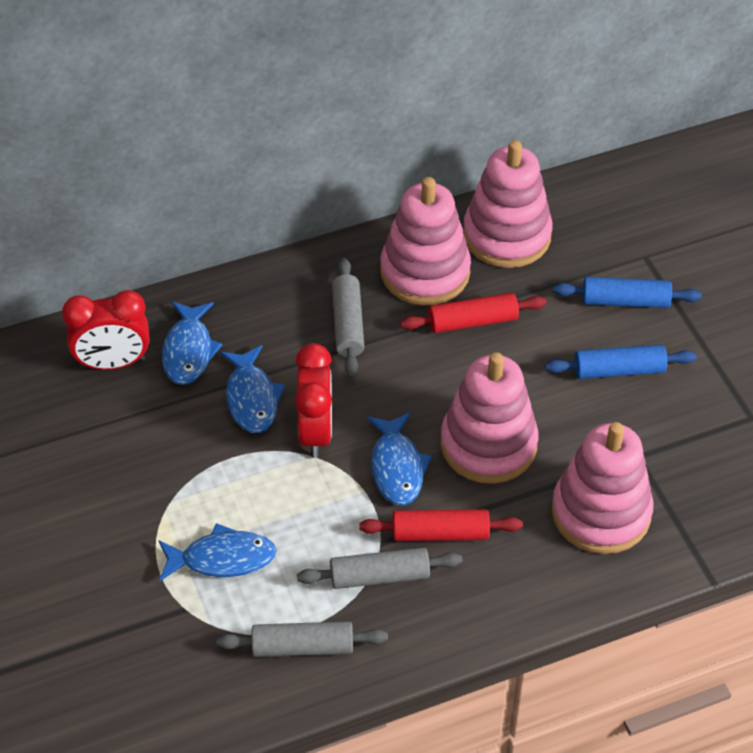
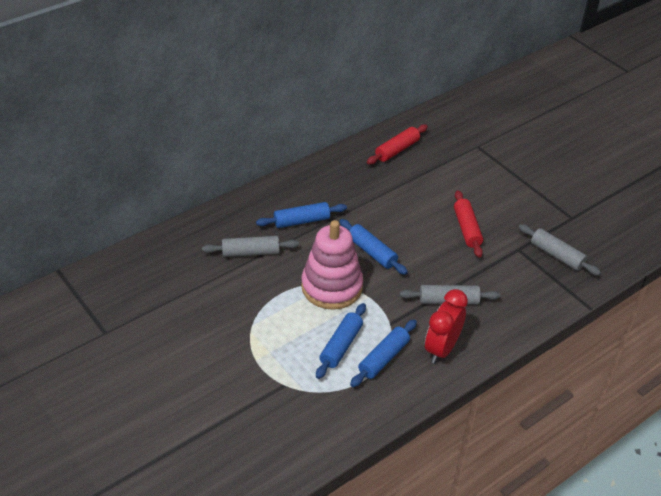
blue fish: [158,523,276,581] [162,301,223,385] [220,345,285,433] [367,412,432,506] = 4 -> none = 0
blue rolling pin: [545,345,696,379] [553,277,702,308] = 2 -> [256,202,347,228] [316,303,366,379] [339,219,408,275] [350,319,417,387] = 4
pink stacking toy: [380,177,471,305] [440,352,538,484] [463,140,553,268] [551,422,654,554] = 4 -> [301,220,363,310] = 1
red clock: [62,290,149,370] [295,343,332,458] = 2 -> [425,289,468,364] = 1

